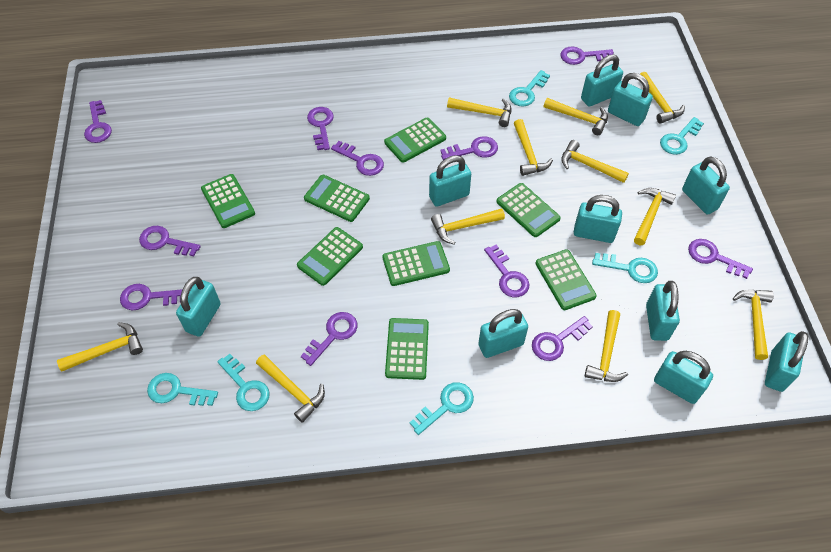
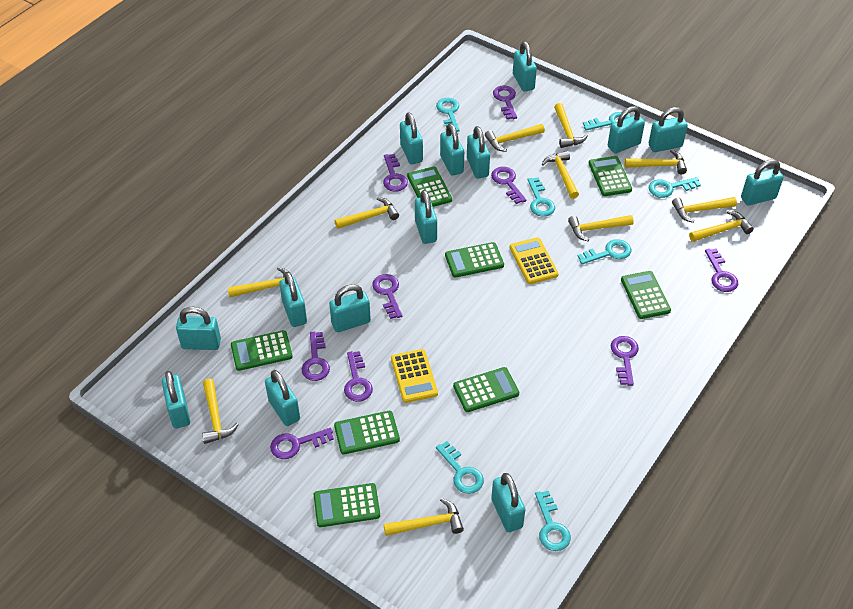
purple key: [84,100,112,143] [120,284,182,310] [139,226,201,257] [301,312,358,366] [307,107,334,150] [331,141,384,176] [440,136,498,160] [484,245,530,297] [532,316,593,361] [560,47,614,65] [688,239,753,279] = 11 -> [270,428,334,459] [302,332,330,381] [344,351,373,402] [372,274,402,319] [383,154,408,192] [491,167,527,204] [493,86,517,119] [611,336,639,386] [705,248,738,292] = 9
turquoise key: [147,373,218,406] [217,354,269,411] [410,382,474,435] [509,70,550,106] [592,253,658,283] [660,117,704,155] = 6 -> [436,98,460,132] [436,441,484,494] [527,177,555,217] [535,491,571,551] [577,239,631,265] [583,112,631,131] [649,177,701,198] = 7
turquoise padlock: [176,277,221,337] [429,155,471,207] [478,309,528,358] [574,195,622,243] [581,55,623,107] [608,73,653,126] [646,281,680,341] [654,351,713,404] [682,156,730,215] [765,331,808,392] = 10 -> [162,371,190,428] [176,307,221,350] [265,370,300,426] [279,272,307,327] [329,284,371,332] [400,113,423,164] [415,190,437,244] [440,123,464,176] [467,126,490,179] [491,473,526,532] [513,41,537,91] [608,106,645,153] [649,107,688,152] [741,159,783,205] = 14
yellow calculator: none = 0 -> [391,349,438,403] [510,237,559,284] = 2

